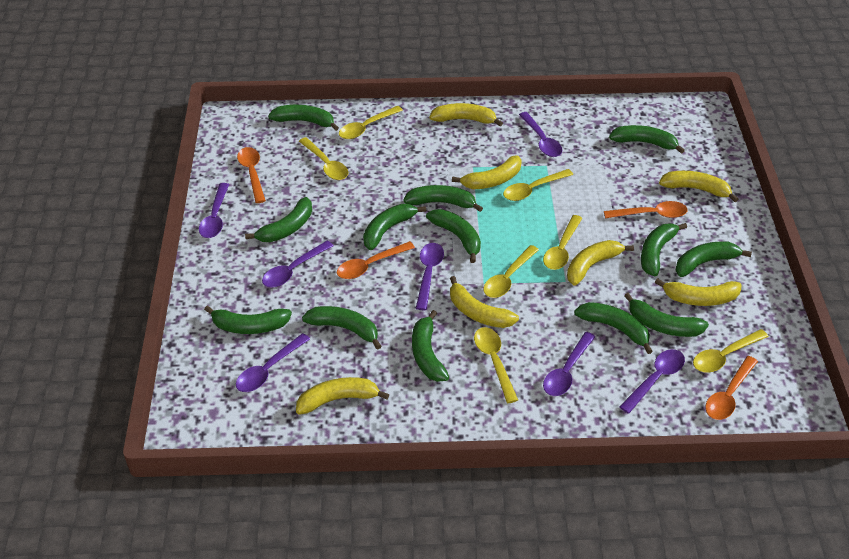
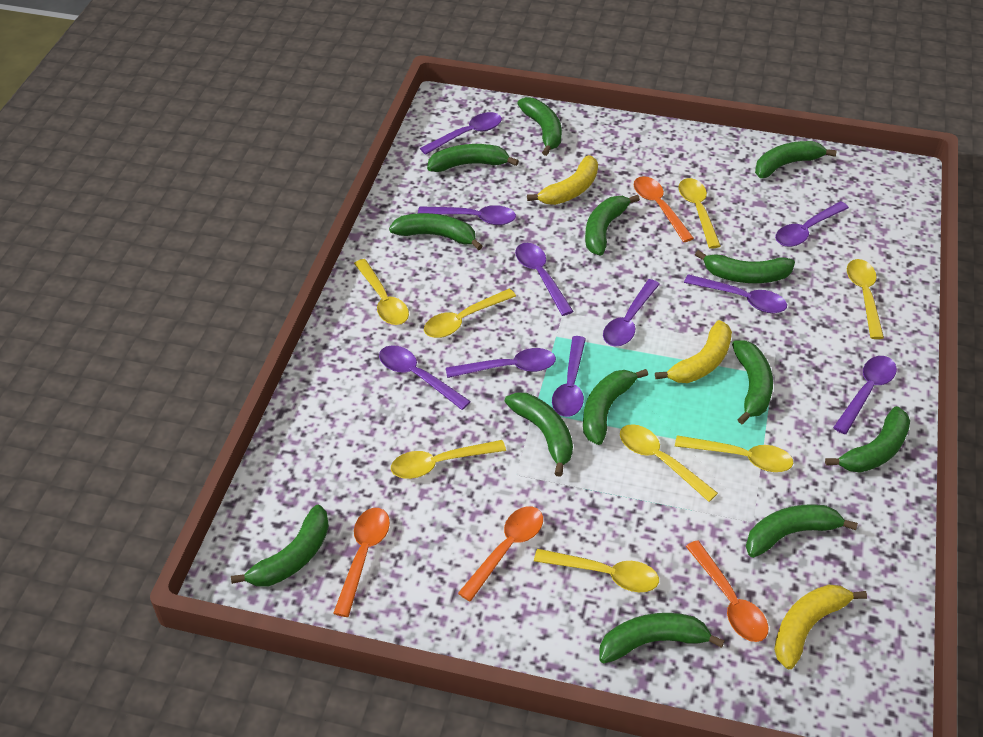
purple spoon: [199,183,229,238] [236,333,310,392] [262,241,333,288] [416,243,444,310] [519,112,563,157] [543,332,595,396] [619,349,685,414] = 7 -> [379,345,471,410] [418,205,516,225] [420,112,502,155] [446,348,556,378] [515,243,574,316] [552,336,586,417] [603,279,660,346] [684,274,787,313] [775,201,849,247] [833,356,897,434] = 10
yellow banana: [296,377,389,415] [429,103,503,126] [450,276,519,328] [452,155,522,189] [567,240,634,286] [655,278,741,306] [659,171,738,202] = 7 -> [527,155,598,205] [655,320,732,383] [774,585,867,669] = 3
yellow spoon: [299,137,348,180] [339,106,403,139] [474,327,518,403] [483,245,539,298] [503,169,573,201] [543,215,582,270] [693,329,768,373] = 7 -> [354,259,409,325] [391,440,506,479] [424,289,516,338] [534,549,659,592] [620,424,718,502] [675,435,793,472] [679,178,721,249] [847,259,884,339] = 8

